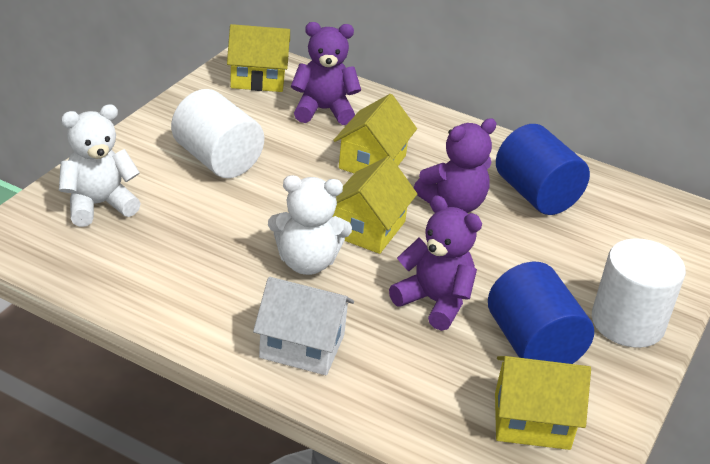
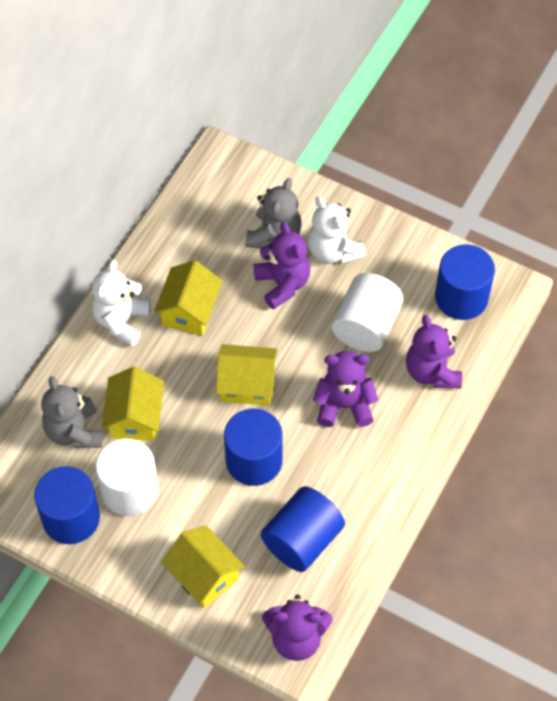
blue cylinder: [488,262,594,364] [496,124,590,215] = 2 -> [34,466,100,544] [224,409,283,486] [261,486,345,572] [435,244,495,320] = 4
grey teddy bear: none = 0 -> [41,376,103,448] [246,178,302,248] = 2
purple teddy bear: [291,22,361,125] [389,195,482,331] [414,118,497,213] = 3 -> [254,222,310,309] [262,595,332,661] [313,351,378,427] [406,315,462,388] = 4
white house: [253,277,354,375] = 1 -> none = 0

